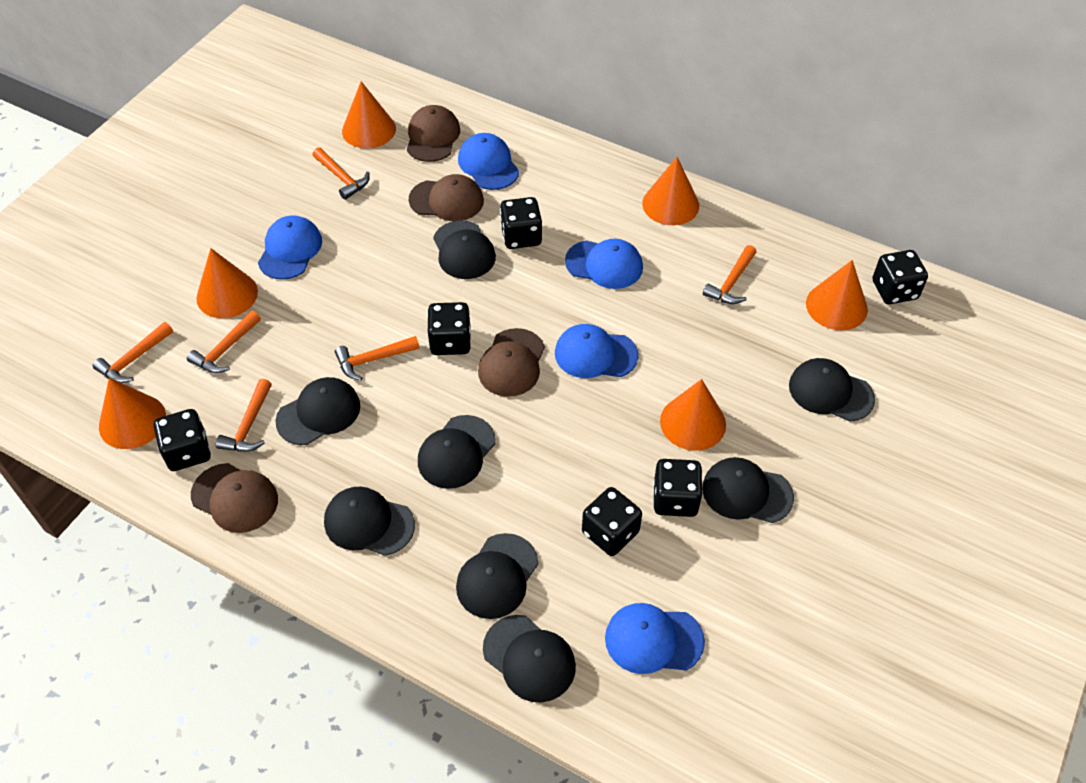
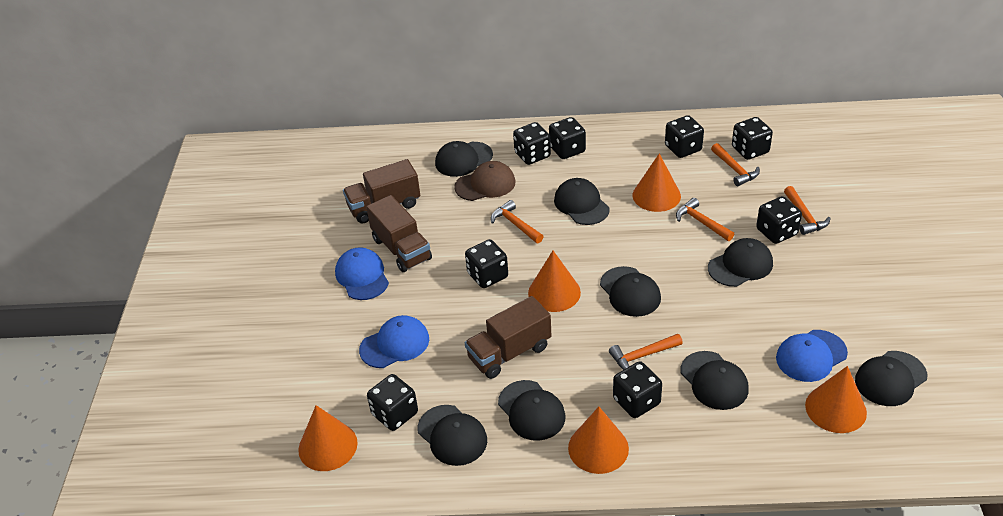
black dice: [154,409,211,471] [427,302,471,355] [500,197,542,249] [582,487,642,556] [653,459,703,517] [873,250,928,304] = 6 -> [367,374,418,431] [465,239,508,288] [513,122,551,165] [549,117,586,159] [613,361,662,418] [665,115,704,158] [732,117,773,160] [756,196,802,244] = 8
blue cap: [258,215,322,280] [458,133,519,190] [555,324,638,378] [565,239,643,289] [605,603,705,674] = 5 -> [335,247,389,300] [359,315,429,368] [776,330,848,382] = 3
brown cap: [191,463,278,533] [407,105,460,162] [409,174,484,221] [478,328,545,397] = 4 -> [454,161,515,201] = 1
brown truck: none = 0 -> [343,159,420,224] [366,195,432,272] [465,296,551,379] = 3
orange cone: [99,378,166,449] [196,248,258,318] [342,81,396,149] [642,157,699,225] [660,379,726,451] [806,260,868,330] = 6 -> [298,405,358,471] [528,251,581,312] [568,407,629,474] [633,153,681,212] [805,366,867,433] = 5
orange hammer: [93,322,173,383] [187,311,261,373] [216,379,272,452] [313,148,370,200] [335,336,420,380] [703,245,757,304] = 6 -> [491,200,544,243] [609,334,683,370] [676,198,734,241] [711,143,760,186] [784,186,831,235] = 5

